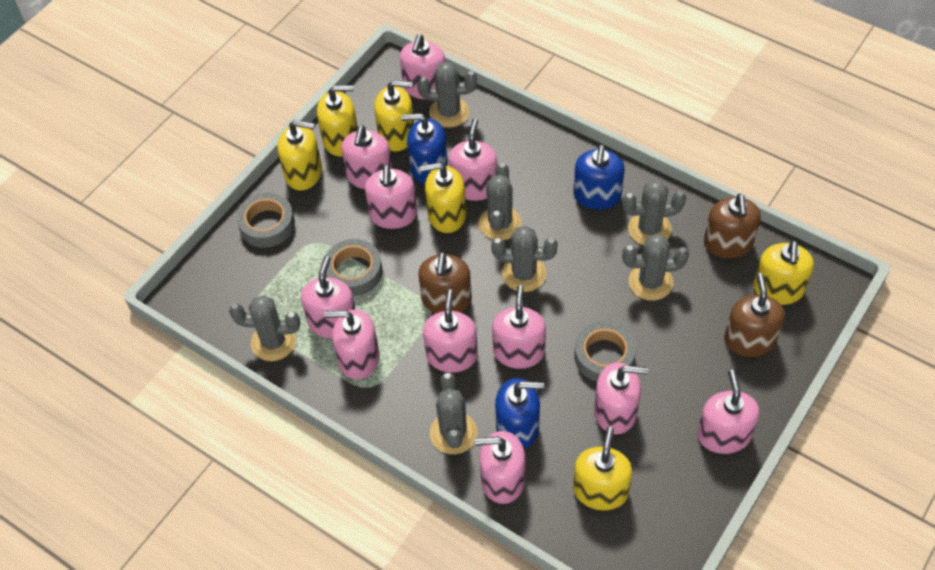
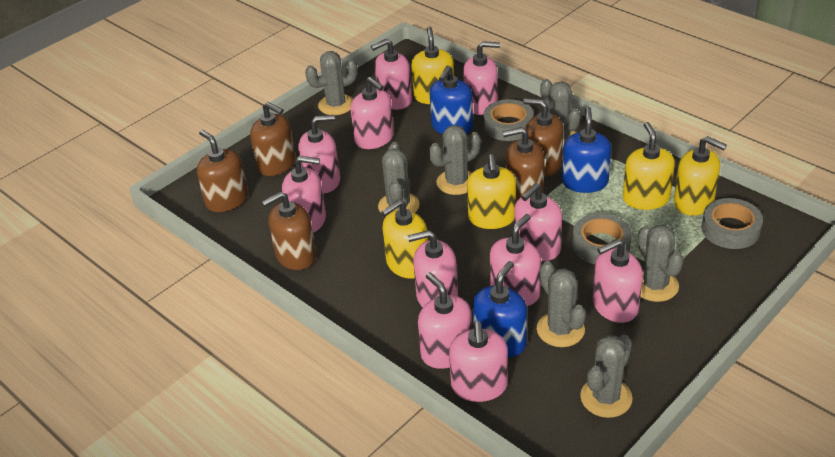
brown soap dispenser: [418,252,472,313] [704,194,761,258] [724,273,785,357] = 3 -> [197,130,248,212] [250,102,295,176] [262,192,316,270] [502,127,545,202] [523,98,563,177] = 5
yellow soap dispenser: [277,120,322,190] [317,85,358,156] [374,80,414,151] [419,162,466,233] [573,427,632,510] [753,240,814,305] = 6 -> [381,199,428,279] [411,27,454,104] [467,154,516,229] [623,122,675,210] [674,136,727,216] = 5

